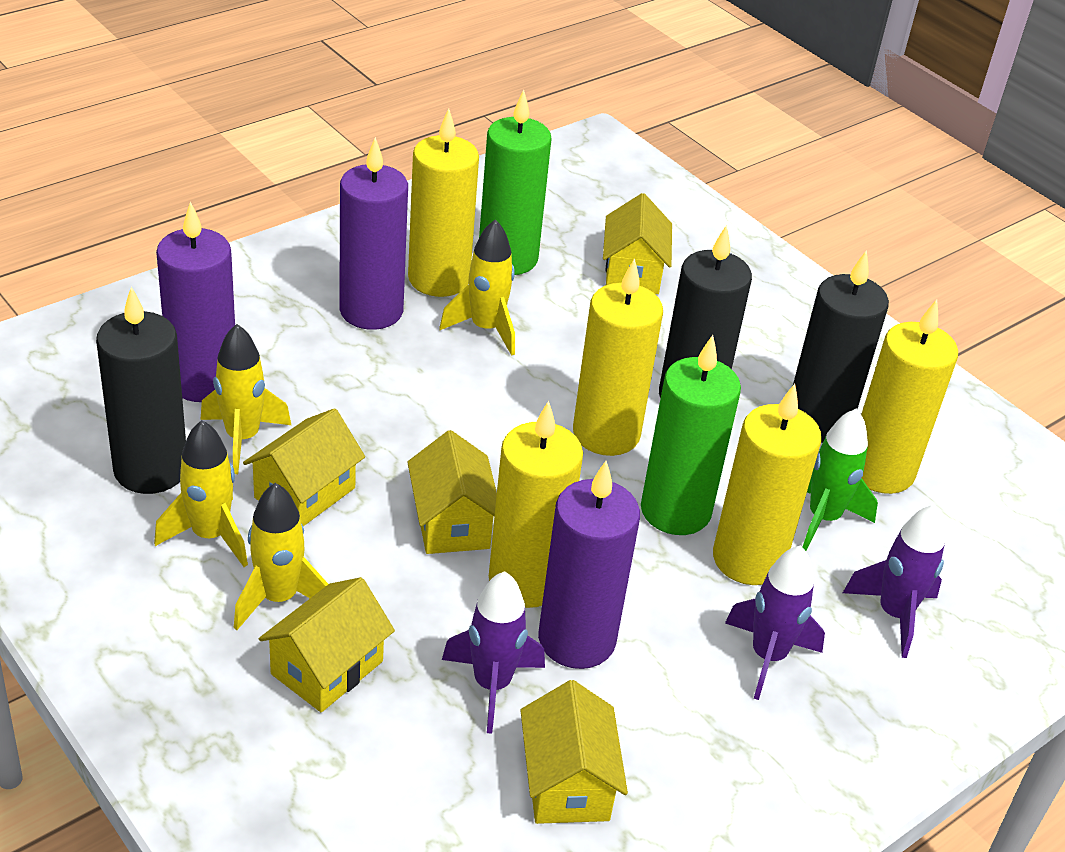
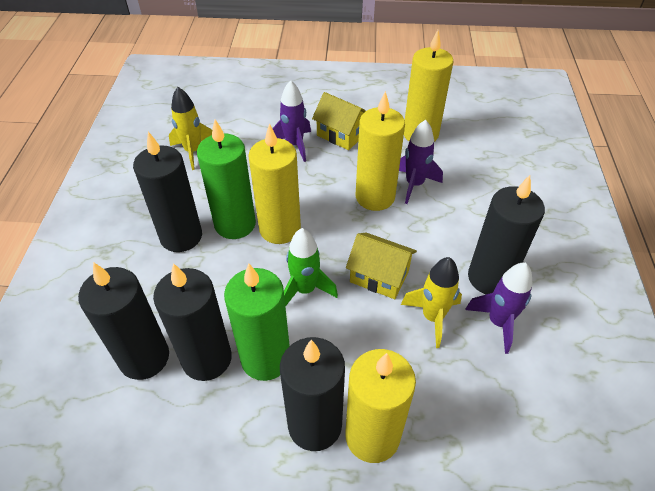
black candle: [96,287,186,494] [659,225,752,398] [793,250,889,443] = 3 -> [78,262,169,380] [133,132,202,252] [153,263,232,381] [280,337,345,451] [468,175,545,294] = 5
purple candle: [156,202,235,402] [339,137,408,330] [538,461,640,669] = 3 -> none = 0
yellow candle: [408,109,479,297] [489,401,583,608] [573,258,663,456] [713,384,822,585] [861,299,958,494] = 5 -> [248,123,301,244] [345,349,416,463] [356,91,405,211] [404,30,453,142] = 4
yellow house: [243,408,365,526] [259,577,395,712] [407,430,497,554] [520,680,628,824] [603,193,672,294] = 5 -> [312,92,366,150] [346,233,417,299] = 2
yellow rocket: [154,420,248,567] [200,324,291,474] [234,483,328,630] [439,219,515,356] = 4 -> [169,87,212,170] [401,257,462,348] = 2

